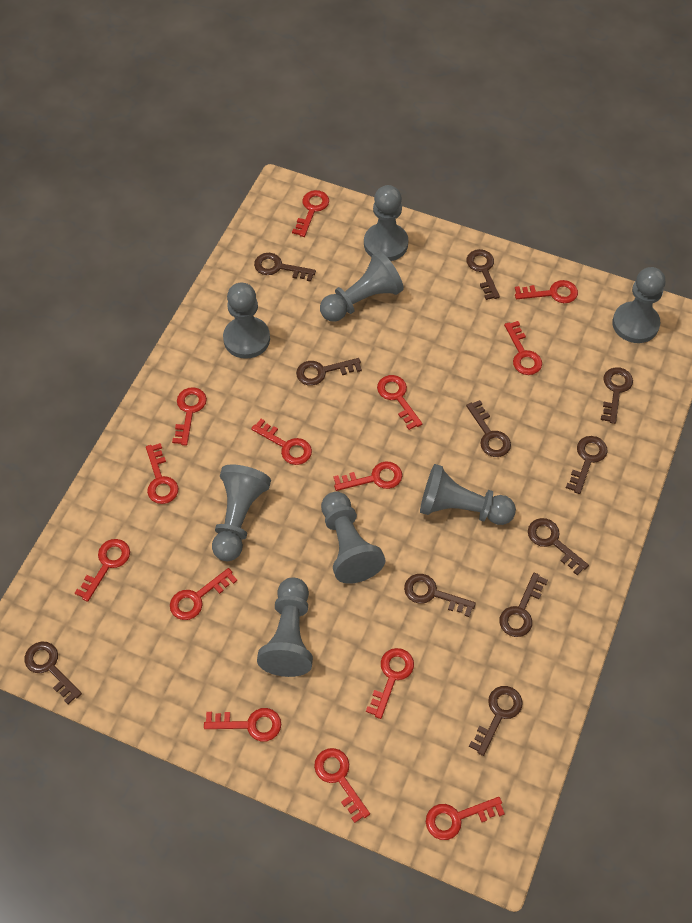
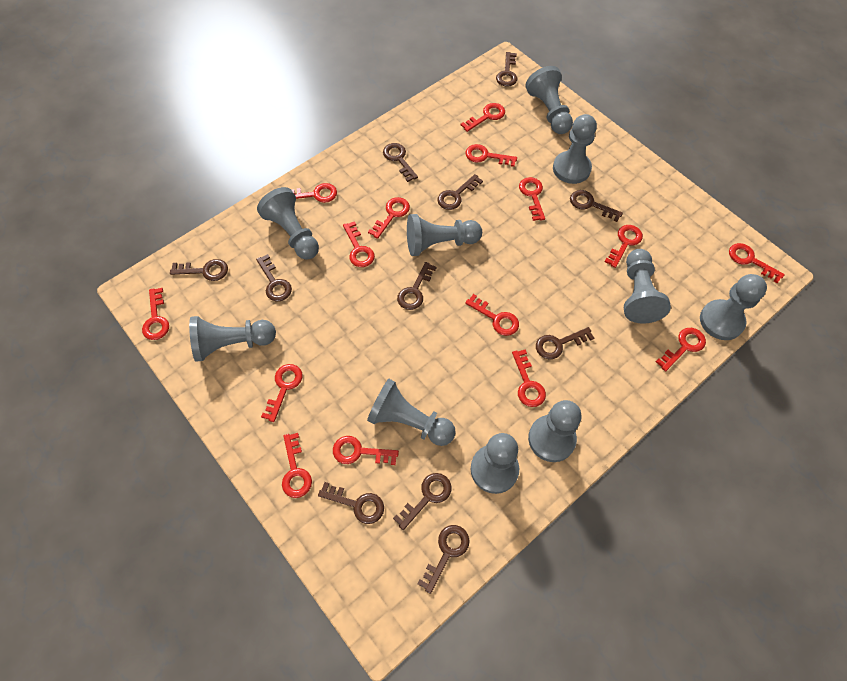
grey pawn: [212,464,271,561] [223,283,270,359] [257,578,313,677] [320,251,404,322] [321,492,385,584] [364,185,408,261] [420,464,516,525] [612,267,665,343] = 8 -> [189,316,276,362] [257,187,319,260] [367,379,456,446] [407,214,482,256] [471,433,519,494] [526,66,573,134] [528,400,581,462] [553,114,597,184] [624,249,671,324] [700,274,767,340] = 10
red key: [75,539,130,602] [146,443,178,504] [170,568,237,620] [172,387,207,446] [204,708,281,741] [251,419,312,465] [292,190,329,237] [314,748,370,823] [333,461,402,491] [366,648,414,719] [377,375,422,430] [426,797,505,840] [504,321,542,375] [515,280,578,303] = 14 -> [142,288,169,340] [261,364,302,422] [282,433,312,498] [292,183,337,203] [333,436,399,465] [343,221,375,267] [368,197,410,239] [461,103,505,132] [465,294,519,336] [466,144,517,167] [512,349,546,407] [519,177,545,221] [604,225,643,268] [656,328,706,371] [729,243,785,283] = 15

